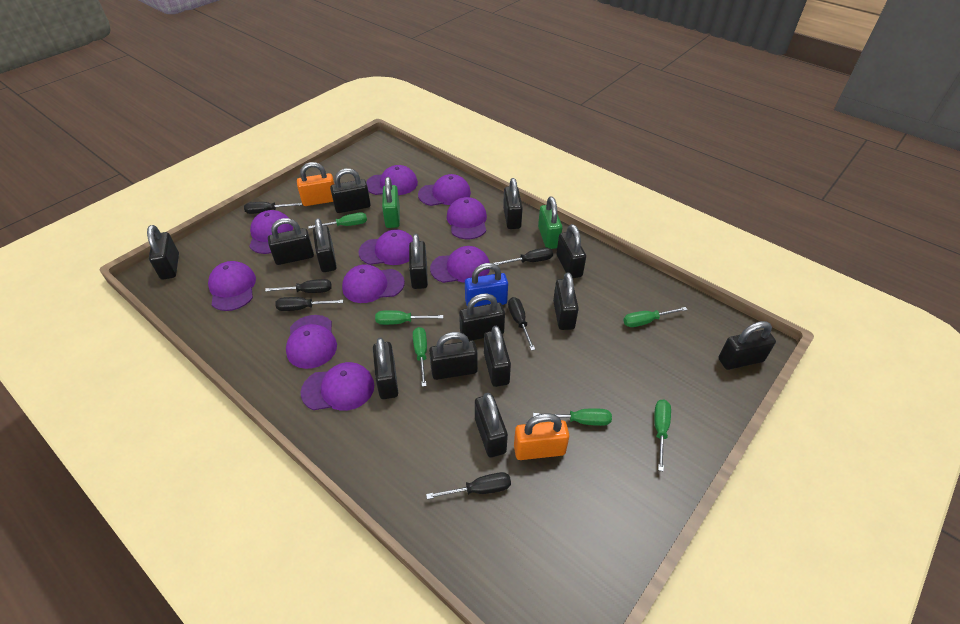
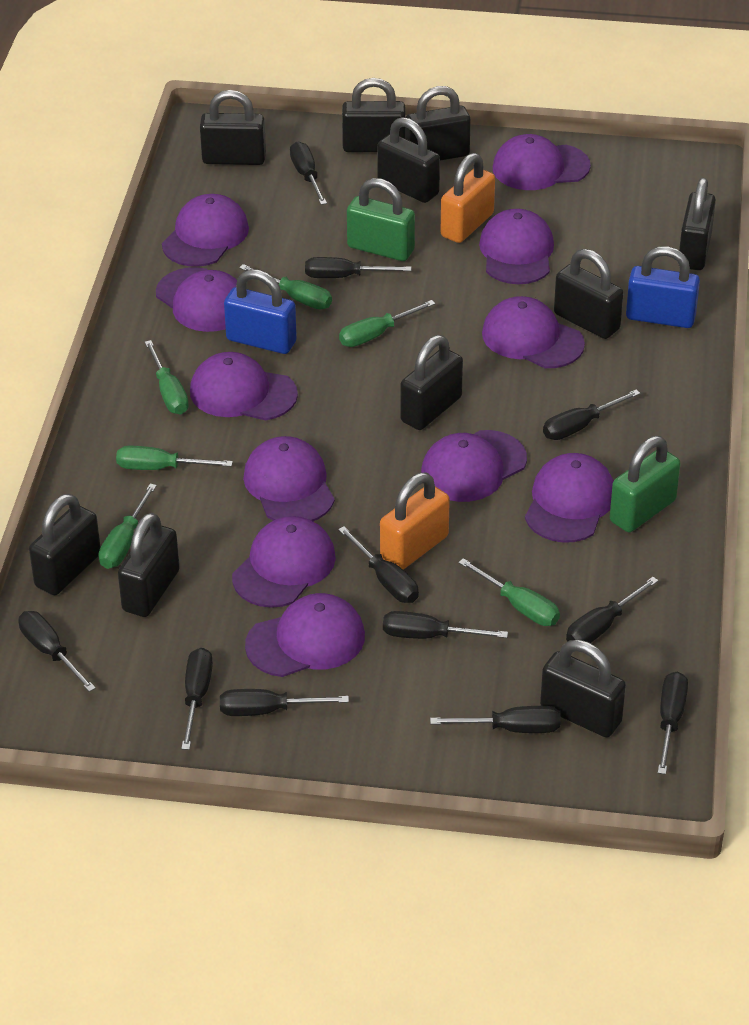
black padlock: [147,225,179,280] [268,218,314,265] [313,218,337,272] [330,168,371,213] [373,338,398,399] [409,234,428,289] [429,332,478,380] [459,293,505,341] [475,393,508,457] [484,326,511,387] [503,178,523,229] [553,272,579,330] [557,224,586,278] [719,321,776,370] = 14 -> [29,494,101,595] [118,513,180,617] [200,90,266,165] [342,78,406,152] [377,117,440,203] [400,335,463,430] [405,86,471,160] [540,640,626,738] [554,249,623,339] [679,178,716,270] = 10
black screwdriver: [244,202,302,214] [265,279,332,293] [275,297,343,311] [426,472,511,499] [493,248,553,265] [508,297,535,351] = 6 -> [18,611,96,692] [181,648,213,750] [220,689,349,716] [290,141,327,205] [305,257,411,278] [338,526,419,603] [383,611,508,639] [430,706,561,733] [543,389,640,440] [566,577,659,643] [658,672,688,775] = 11
blue padlock: [465,263,508,307] = 1 -> [224,269,297,354] [626,246,700,328] = 2
purple cap: [208,261,256,311] [249,210,293,254] [286,315,337,369] [301,362,374,411] [342,264,405,303] [358,230,413,265] [366,165,418,195] [418,174,471,206] [430,246,490,283] [447,197,487,239] = 10 -> [156,267,237,332] [162,194,249,267] [190,352,298,420] [232,516,336,608] [243,436,335,521] [245,593,365,677] [421,430,527,502] [479,209,554,284] [482,296,585,368] [493,134,591,190] [525,453,614,543] = 11

